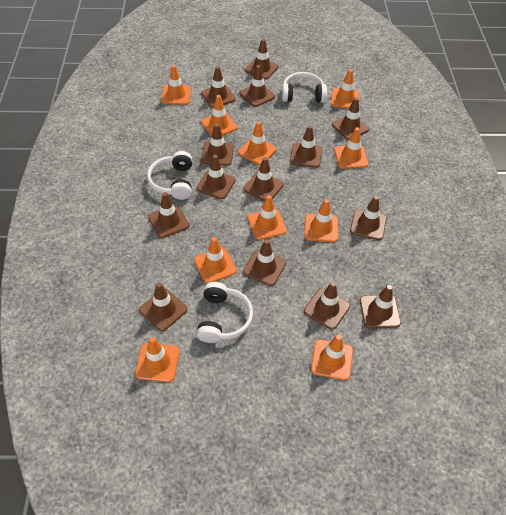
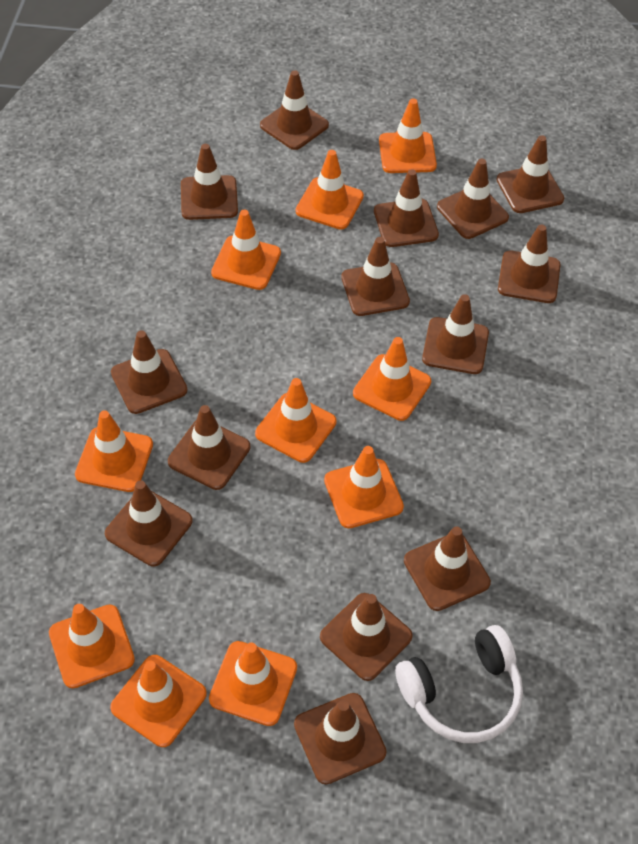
white headphones: [147,151,192,200] [197,282,253,343] [282,72,327,103] = 3 -> [395,625,523,743] = 1

